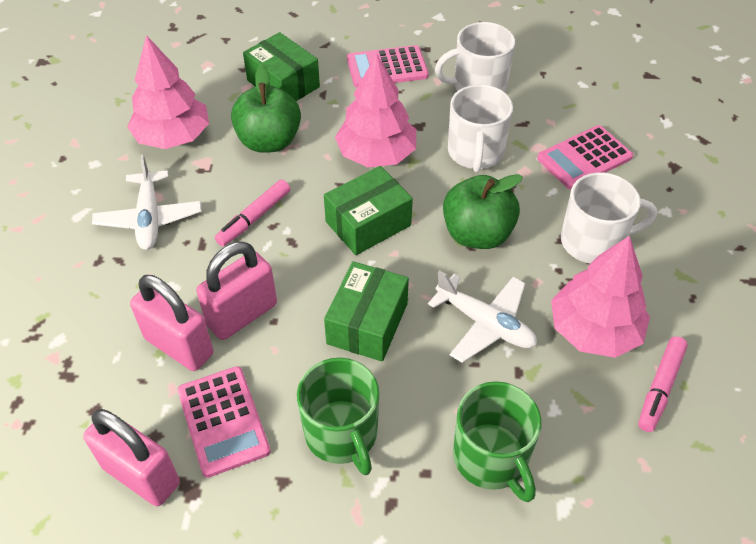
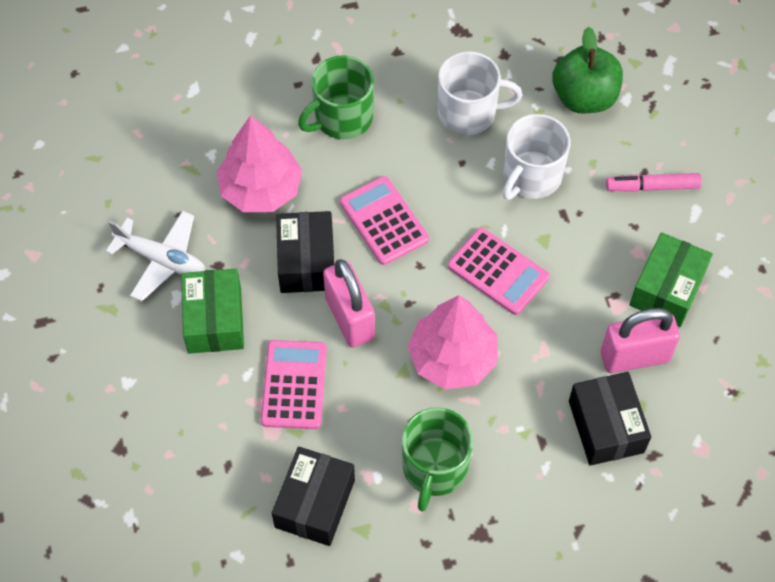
black box: none = 0 -> [272,447,355,546] [276,211,334,293] [569,372,651,466] = 3
green apple: [231,65,301,153] [443,174,523,249] = 2 -> [552,27,623,113] = 1
green box: [243,32,320,101] [324,166,413,255] [324,261,409,361] = 3 -> [181,269,244,354] [630,232,713,327] = 2
pink marker: [215,180,290,246] [638,336,688,432] = 2 -> [606,173,702,192] = 1
pink padlock: [83,409,180,506] [130,275,213,371] [196,242,277,340] = 3 -> [323,259,375,348] [601,308,680,373] = 2
pink tree: [127,35,209,149] [335,53,416,167] [551,236,650,358] = 3 -> [217,116,302,212] [408,295,498,389] = 2
white mug: [435,22,515,92] [448,85,513,172] [561,172,657,264] = 3 -> [438,51,522,135] [502,114,570,200] = 2
white plane: [92,154,202,250] [428,270,537,363] = 2 -> [106,211,206,301] = 1

